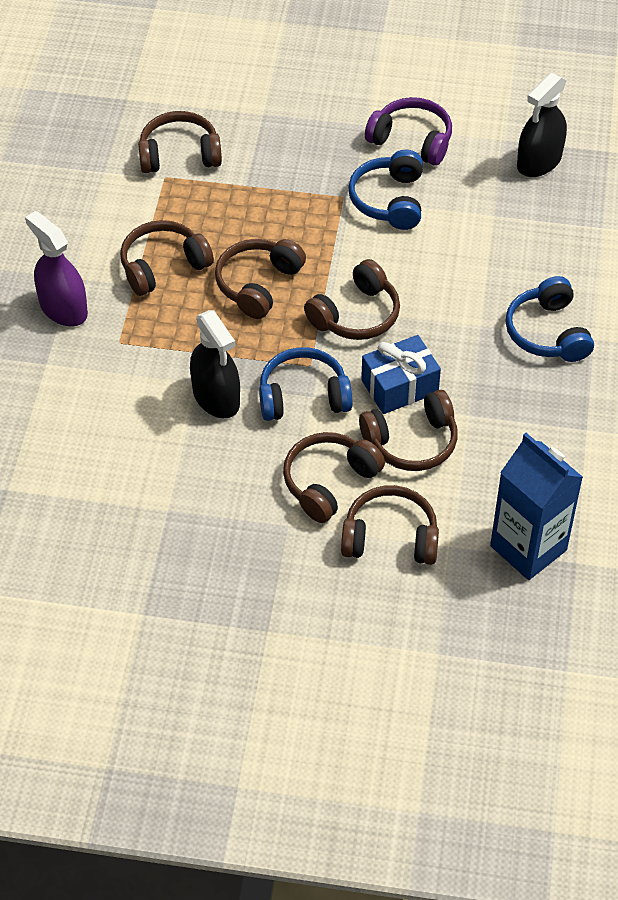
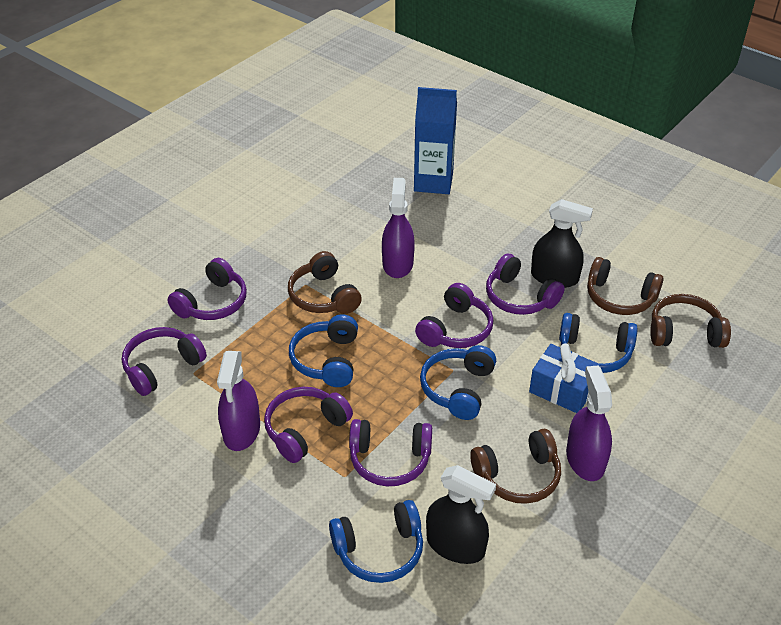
blue headphones: [259,347,352,421] [348,150,423,230] [505,276,594,362] = 3 -> [289,314,358,387] [329,500,423,583] [420,345,496,420] [559,313,637,373] = 4
brown headphones: [120,220,214,296] [138,111,222,173] [215,239,306,319] [283,432,385,523] [304,259,400,340] [341,485,439,565] [359,390,458,471] = 7 -> [288,251,362,314] [470,429,561,504] [587,257,664,315] [650,294,731,348] = 4
purple headphones: [365,97,452,166] = 1 -> [122,327,207,396] [167,258,247,320] [264,387,353,463] [349,419,432,486] [415,283,493,348] [486,253,565,315] = 6
purple spray bottle: [25,211,88,326] = 1 -> [217,351,260,451] [382,178,415,278] [566,365,612,481] = 3

